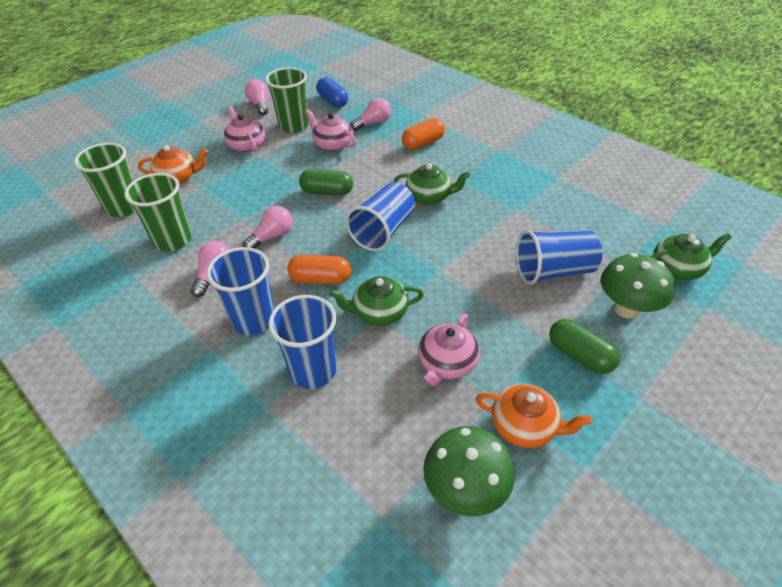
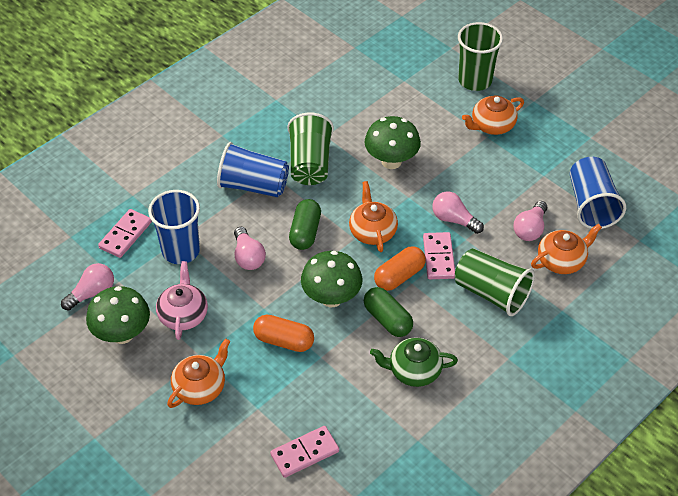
blue capsule: [316,77,348,108] = 1 -> none = 0
blue cup: [207,247,274,335] [268,295,337,389] [346,182,415,251] [516,230,603,285] = 4 -> [148,190,200,264] [217,142,289,197] [570,157,626,229] = 3
green mushroom: [423,426,515,517] [601,253,675,319] = 2 -> [86,286,150,344] [301,251,362,307] [365,116,421,169] = 3
green teapot: [329,277,424,326] [393,163,470,205] [650,233,732,280] = 3 -> [370,337,458,387] = 1
orange teapot: [138,145,208,184] [476,384,592,448] = 2 -> [167,338,230,408] [349,181,398,252] [462,96,524,135] [531,224,602,274] = 4
pink domino: none = 0 -> [98,209,152,258] [270,426,339,478] [423,232,455,279] = 3
pink teapot: [224,106,265,152] [305,109,357,151] [418,314,480,386] = 3 -> [156,261,208,340] = 1

